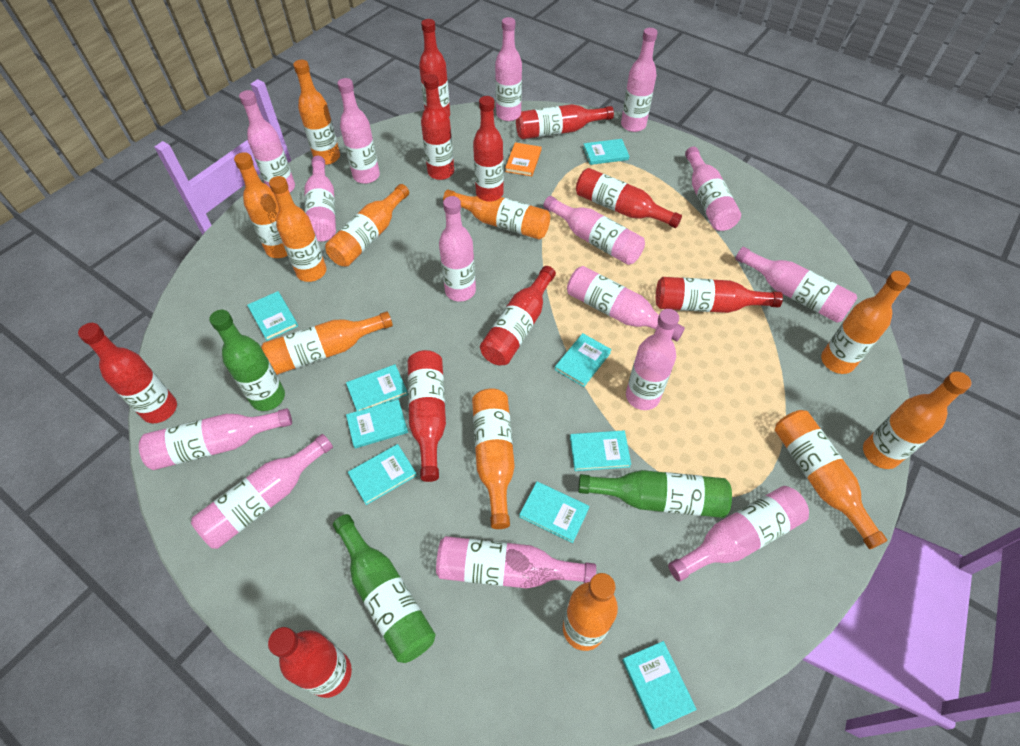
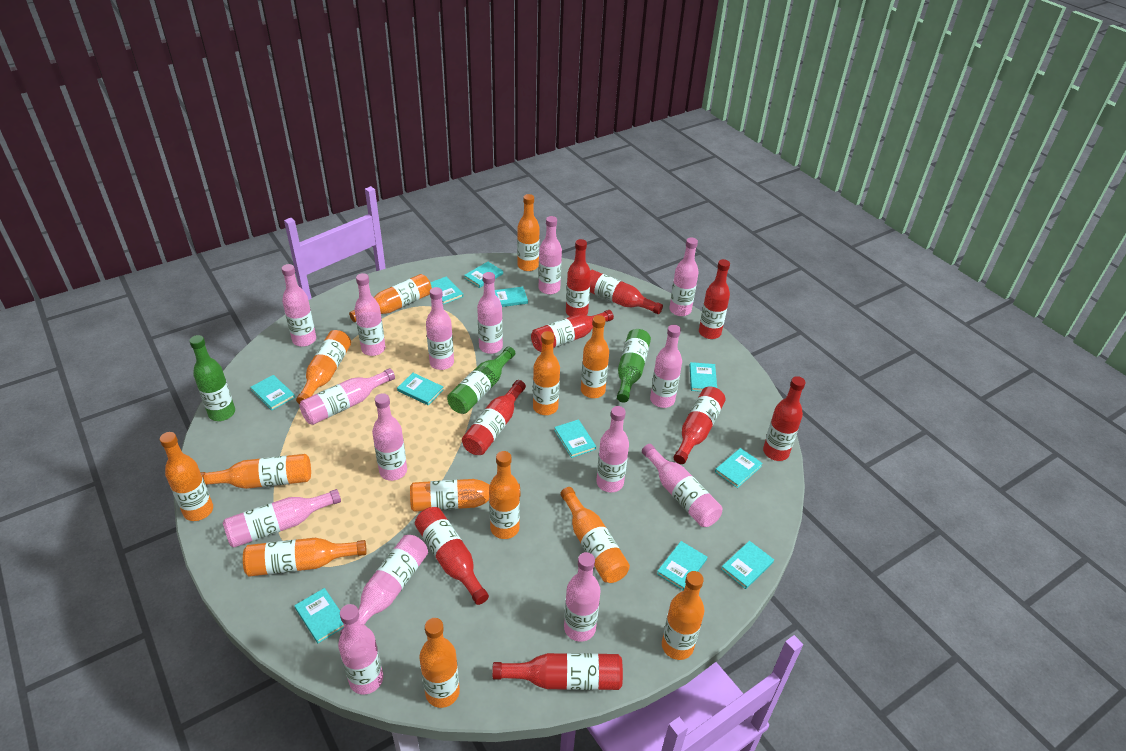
orange book: [505,142,542,176] = 1 -> none = 0
orange bottle: [234,152,288,258] [261,311,393,375] [269,176,326,282] [293,60,340,165] [325,184,409,267] [443,190,550,240] [472,388,515,529] [563,573,618,651] [775,410,887,549] [821,271,910,374] [863,371,972,469] = 11 -> [160,432,213,521] [200,454,311,489] [243,538,366,577] [296,330,351,404] [349,274,432,322] [410,479,520,512] [419,618,460,708] [489,451,520,539] [517,194,540,271] [533,331,560,415] [560,487,630,583] [581,315,609,398] [662,571,704,660] = 13
red bottle: [78,323,177,423] [268,627,352,698] [408,350,446,482] [419,19,450,117] [421,74,454,180] [473,96,504,197] [480,266,556,365] [516,104,614,139] [576,168,682,228] [656,277,783,313] = 10 -> [415,507,489,605] [462,380,526,455] [492,653,623,690] [531,310,614,352] [566,239,591,317] [590,270,663,314] [673,387,726,464] [699,259,730,339] [763,376,806,461] = 9
turquoise book: [247,291,298,341] [346,364,408,411] [346,399,408,449] [348,444,417,505] [519,481,590,543] [555,333,612,387] [570,430,631,471] [583,139,629,165] [622,641,697,730] = 9 -> [250,375,295,410] [294,588,344,643] [397,373,444,405] [430,276,463,305] [464,262,503,288] [495,287,528,307] [554,419,596,458] [657,541,707,591] [690,362,717,392] [715,448,763,488] [721,541,774,589] = 11

